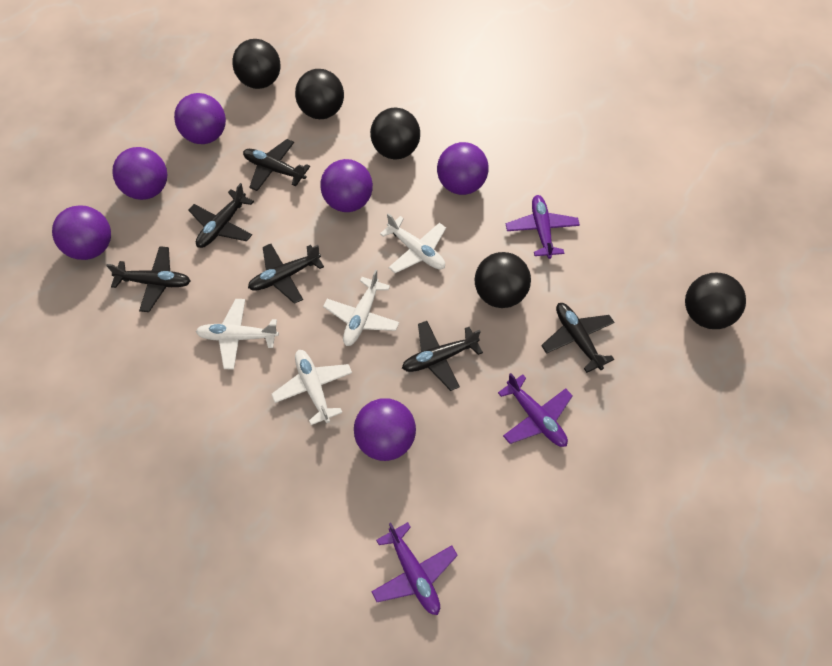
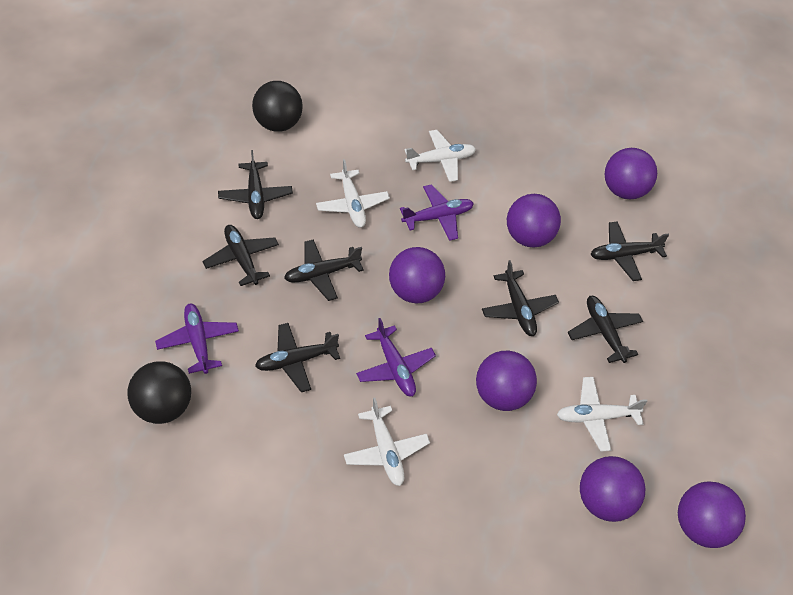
black ball: [232,39,281,89] [295,69,344,119] [370,108,420,159] [475,252,531,308] [685,273,746,329] = 5 -> [127,361,191,424] [252,81,303,132] = 2
black plane: [106,246,191,312] [188,183,254,248] [243,139,310,191] [248,244,324,304] [402,321,483,391] [541,303,615,373] = 6 -> [203,225,279,286] [218,150,293,219] [255,323,340,392] [284,239,364,301] [482,260,559,336] [567,296,643,363] [590,221,669,281] = 7

